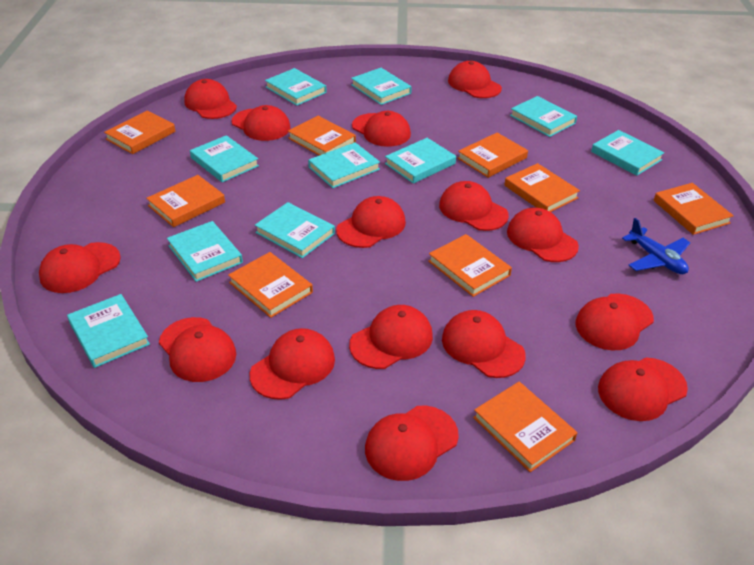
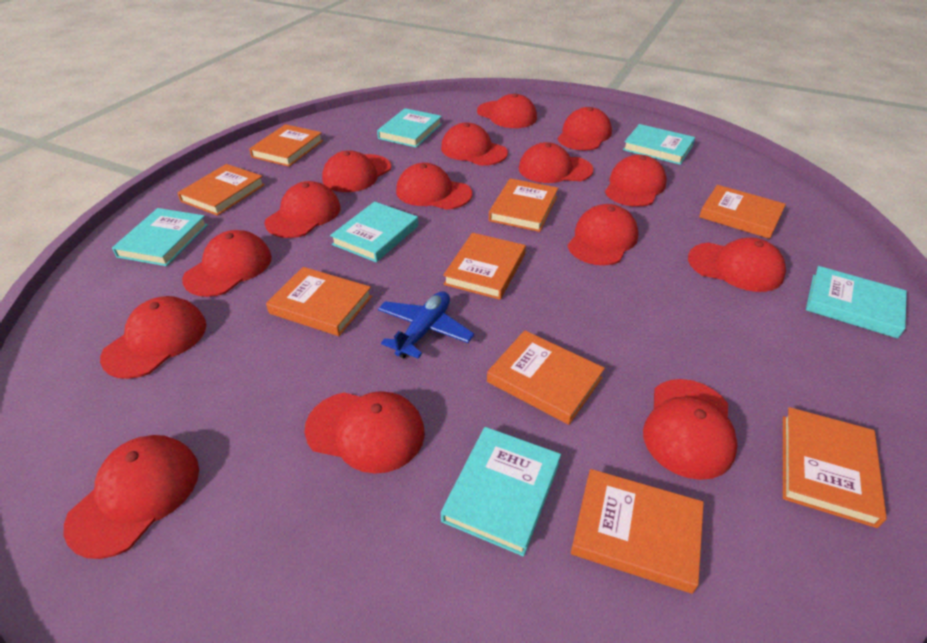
turquoise book: [67,294,150,368] [167,221,243,282] [190,135,259,182] [255,202,335,258] [265,68,326,106] [308,142,380,188] [351,68,412,105] [385,138,456,184] [510,96,577,137] [591,130,664,176] = 10 -> [112,208,208,266] [330,201,418,262] [377,108,442,148] [441,427,561,557] [623,124,695,165] [806,266,907,339] = 6

